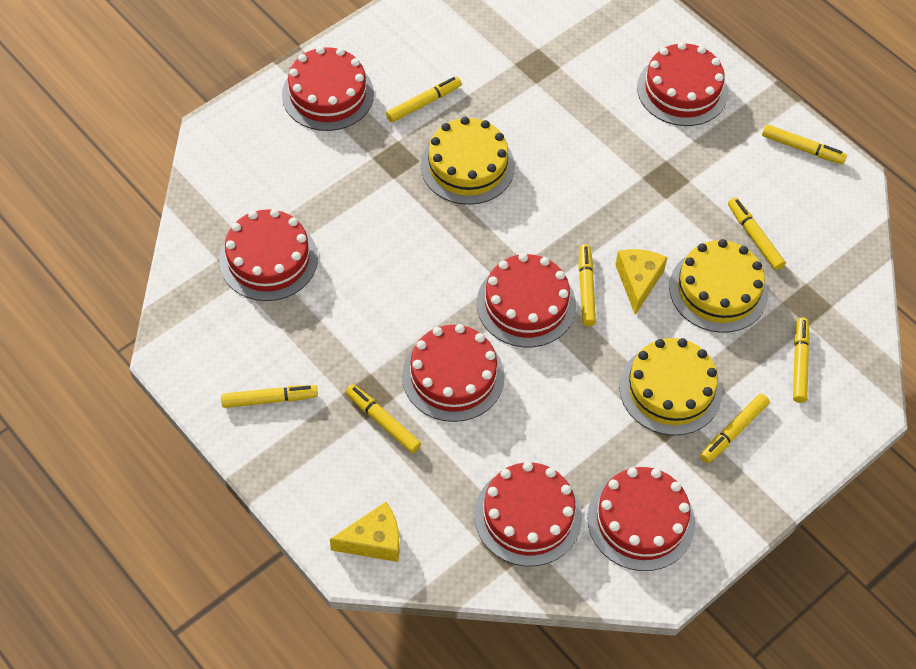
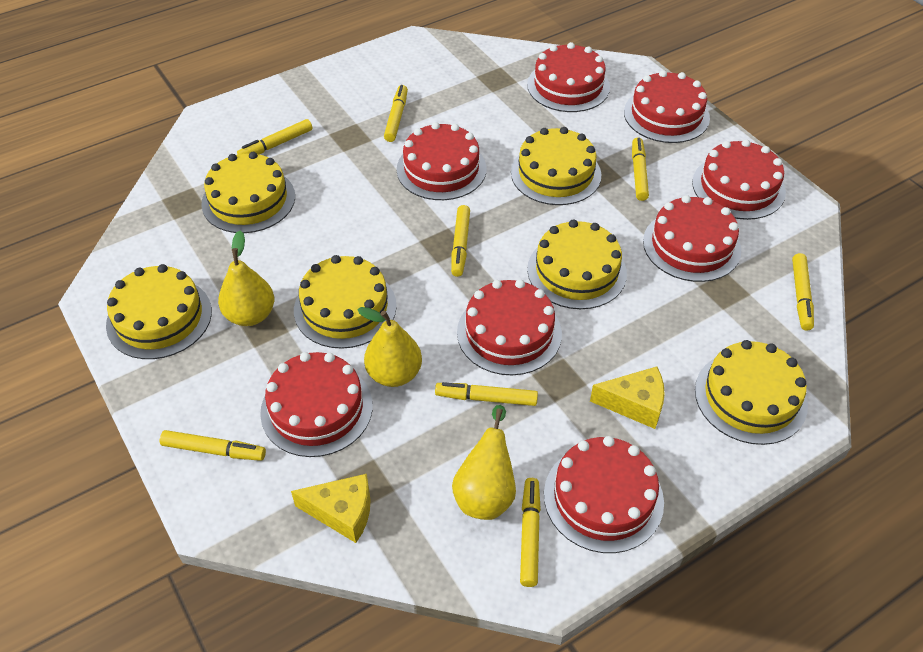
red cake: [219,209,318,301] [282,46,374,131] [402,324,505,422] [474,462,582,566] [477,253,576,347] [587,467,695,571] [637,42,728,126] = 7 -> [260,352,373,457] [397,122,486,200] [457,279,562,375] [527,42,610,112] [544,436,664,553] [624,70,710,143] [643,195,741,282] [692,139,786,220] = 8
yellow cake: [421,117,515,205] [619,338,722,436] [669,239,768,333] = 3 -> [106,264,212,359] [201,152,295,233] [294,255,397,349] [511,127,601,205] [527,220,627,309] [695,340,808,445] = 6
yellow pear: none = 0 -> [218,230,274,326] [357,307,422,387] [452,405,516,520] = 3

